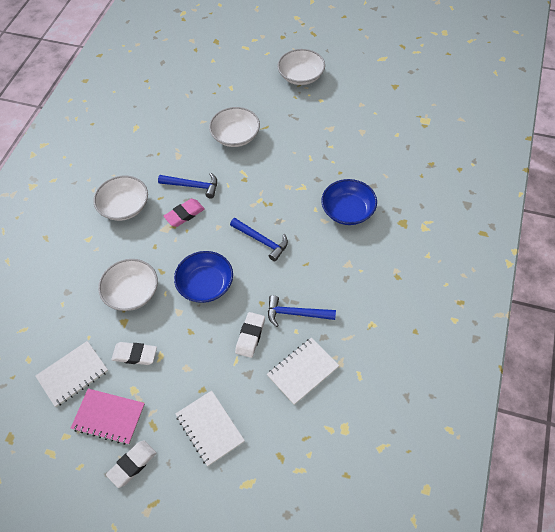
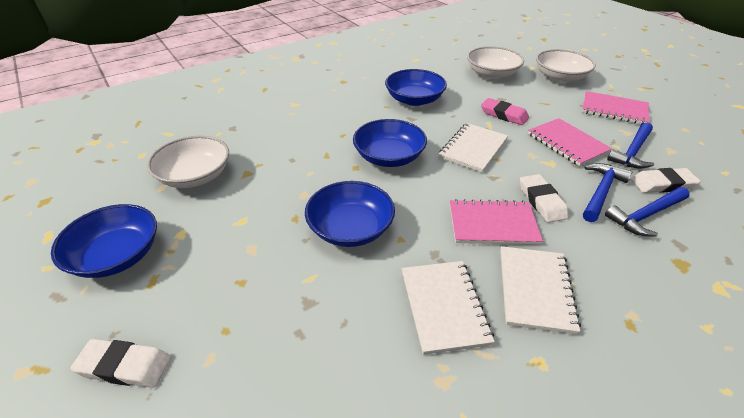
blue bowl: [174,251,233,303] [321,179,377,225] = 2 -> [51,204,157,278] [305,181,395,247] [353,119,427,167] [385,69,447,106] = 4
pink notebook: [71,389,145,445] = 1 -> [450,199,543,245] [528,118,612,166] [582,91,649,125] = 3
white bowl: [93,176,148,221] [98,259,158,311] [209,107,260,147] [278,49,325,85] = 4 -> [147,136,229,188] [467,46,524,79] [536,49,596,82] = 3

